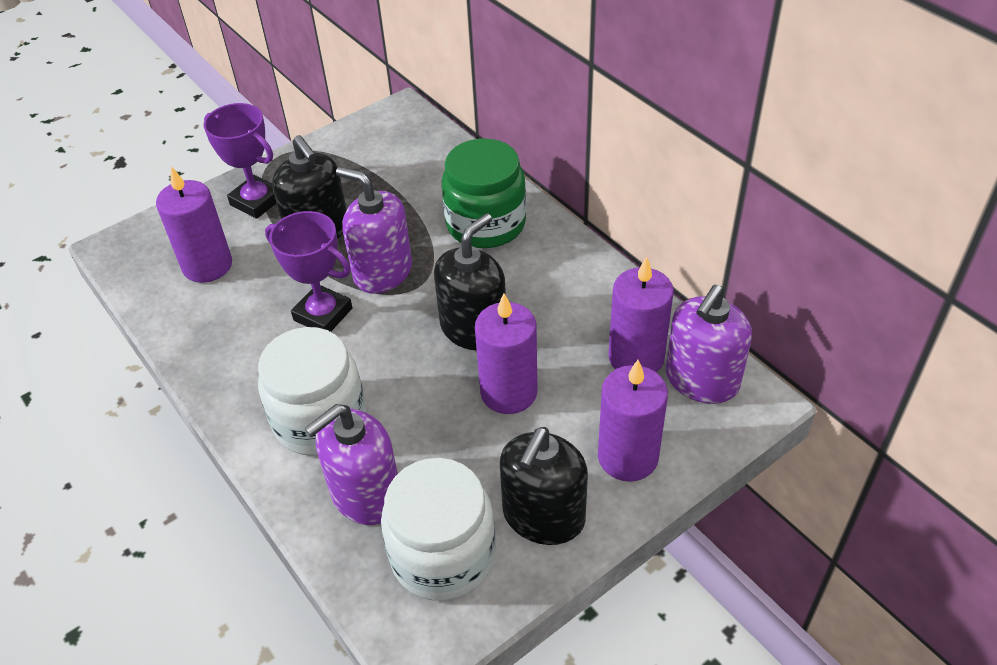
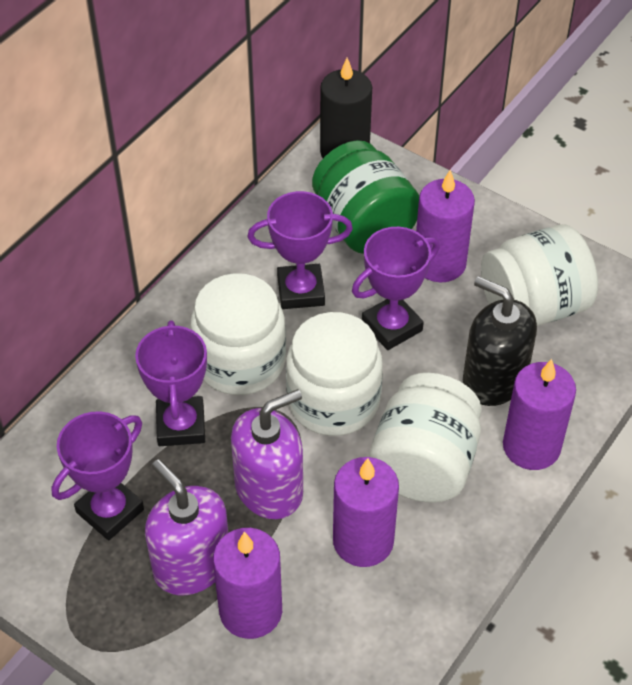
black candle: none = 0 -> [320,58,372,158] = 1
black soap dispenser: [272,135,347,239] [434,213,506,351] [500,427,588,545] = 3 -> [463,276,537,406] = 1
purple soap dispenser: [304,404,398,525] [336,167,412,294] [666,285,752,404] = 3 -> [145,459,228,595] [231,389,303,519] = 2
purple trophy: [204,103,276,219] [265,211,353,332] = 2 -> [52,411,144,541] [135,320,207,446] [247,191,353,309] [352,227,440,350] = 4
white jar: [258,327,366,456] [381,458,496,601] = 2 -> [190,273,286,395] [286,312,383,436] [369,373,482,503] [481,224,598,326] = 4

